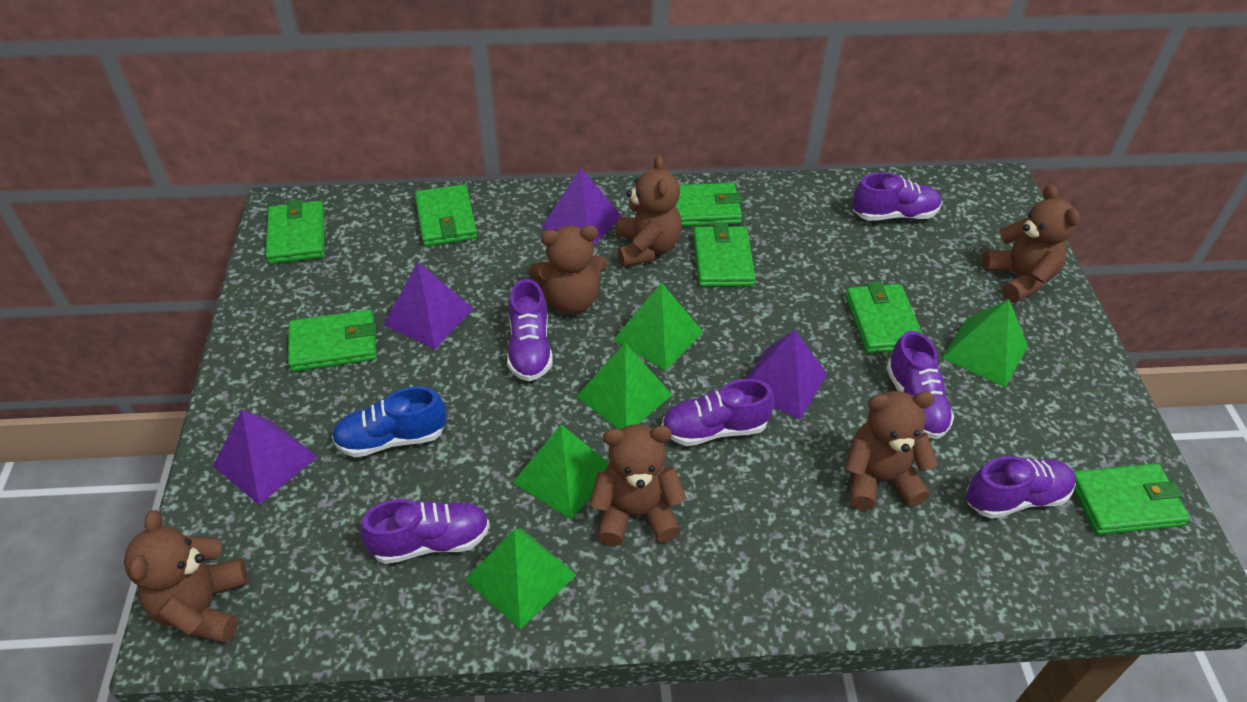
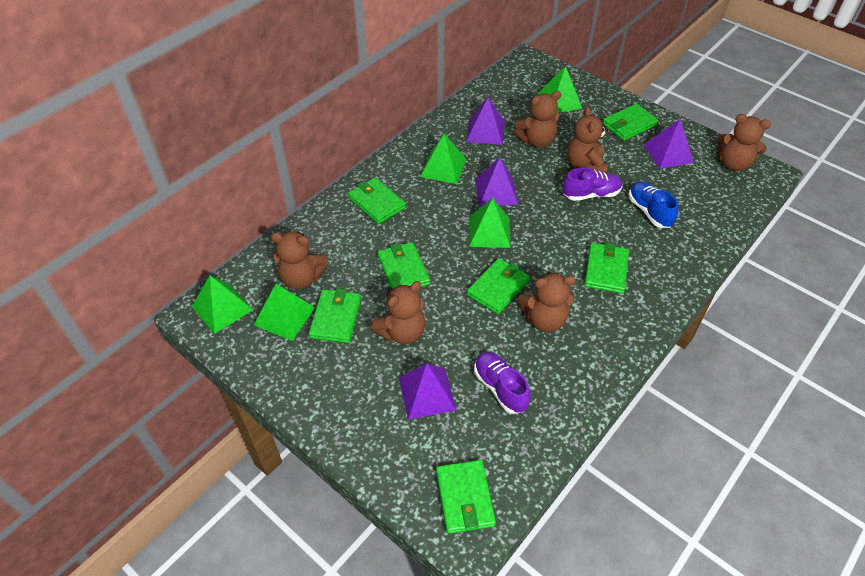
purple shoe: [360,499,490,564] [507,279,553,381] [662,379,774,446] [852,173,942,221] [886,331,954,439] [966,456,1076,519] = 6 -> [474,352,531,414] [563,168,622,201] = 2

